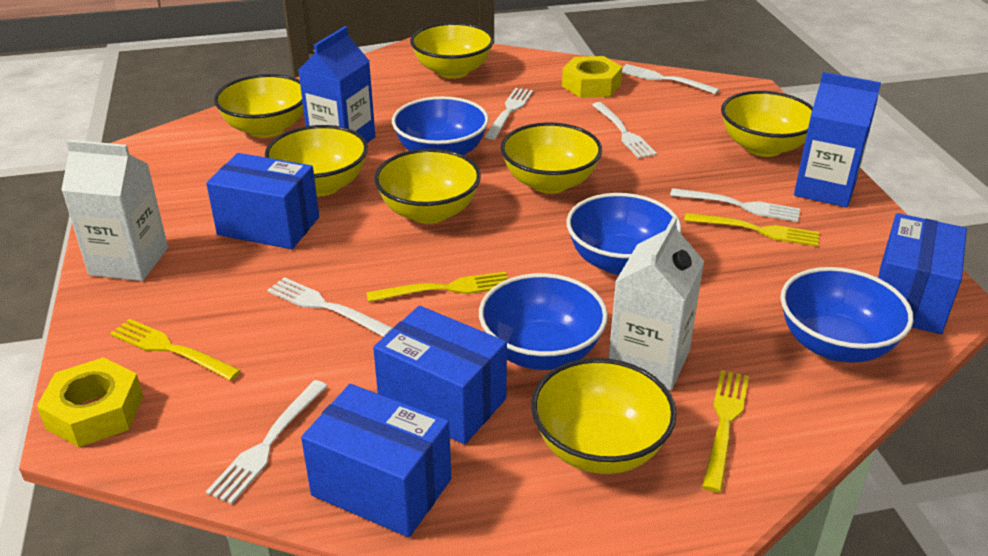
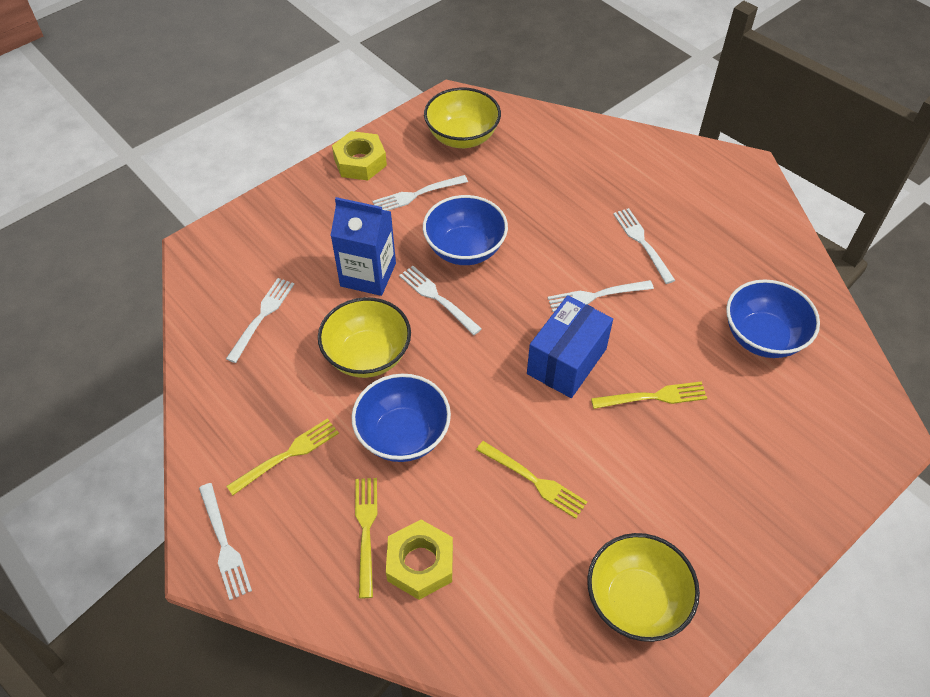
blue bowl: [392,96,489,155] [479,273,608,370] [566,193,681,275] [780,267,913,363] = 4 -> [351,374,451,462] [423,195,508,265] [726,279,820,358] = 3
blue box: [206,153,319,249] [301,384,451,537] [373,306,507,444] [878,213,967,334] = 4 -> [527,295,613,398] = 1
blue carton: [298,26,375,143] [794,72,881,207] = 2 -> [330,197,396,296] = 1
white carton: [61,140,168,281] [608,217,704,391] = 2 -> none = 0
yellow bowl: [214,74,304,138] [265,125,368,196] [374,149,481,224] [410,22,494,79] [500,122,602,194] [531,358,677,474] [721,91,813,157] = 7 -> [318,297,411,378] [424,88,501,148] [587,533,700,642] = 3

